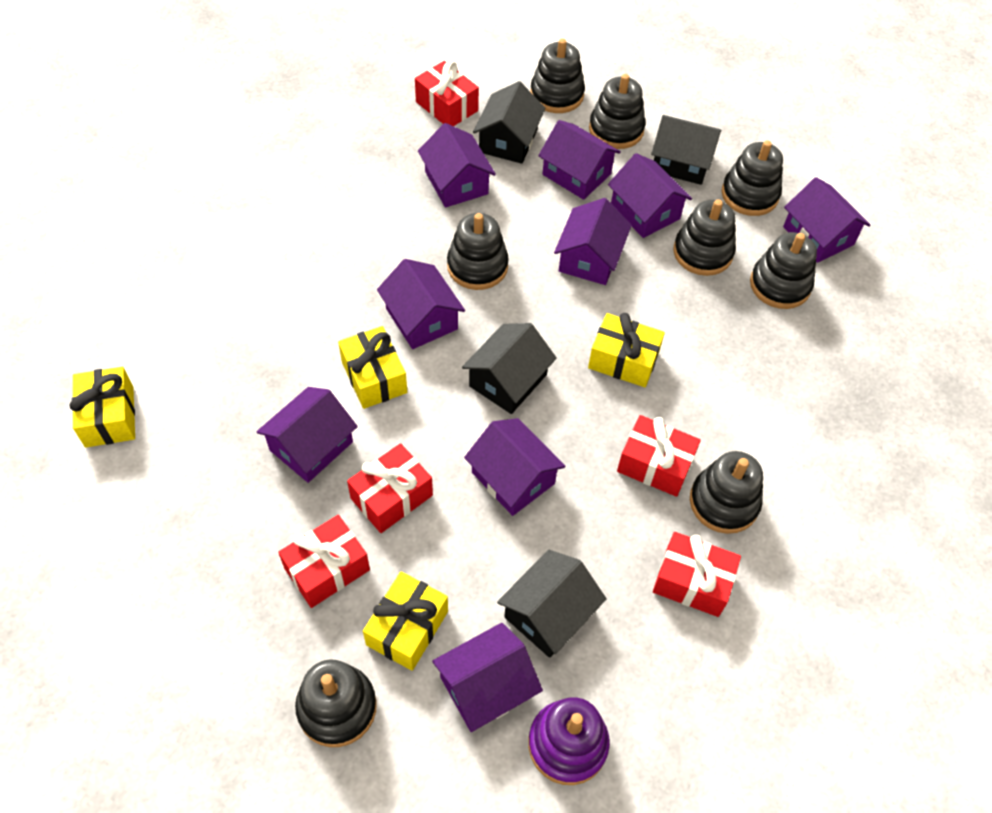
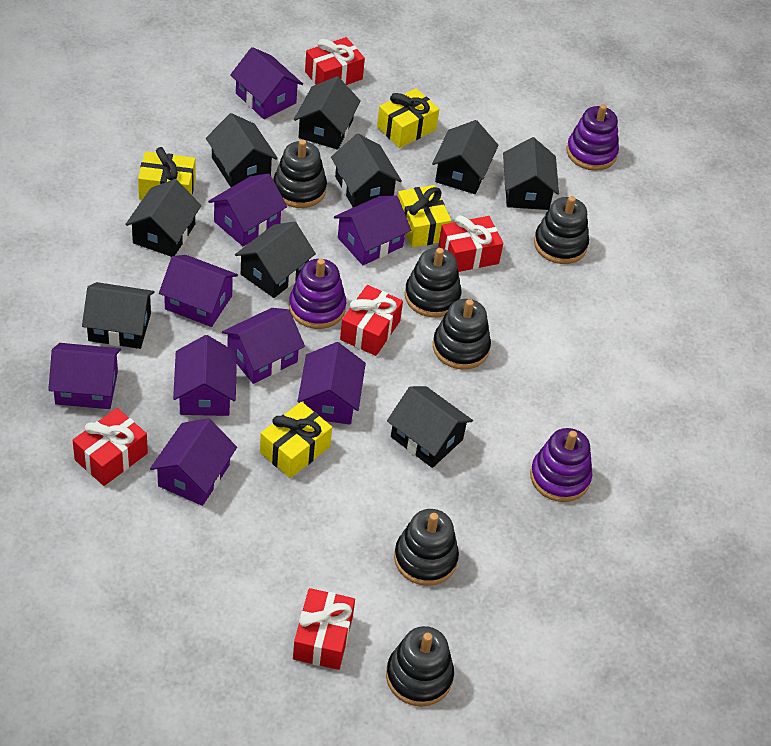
black house: [462,323,557,414] [473,81,545,164] [497,550,607,658] [651,115,721,185] = 4 -> [82,282,155,349] [125,179,202,257] [206,113,278,187] [235,221,316,298] [294,76,361,150] [331,134,402,207] [387,386,473,468] [432,120,499,194] [503,137,559,210] = 9
black stacking toy: [295,659,377,747] [447,213,509,290] [530,38,585,113] [589,74,646,149] [674,200,736,276] [690,451,763,534] [722,140,783,216] [750,232,817,309] = 8 -> [273,140,327,208] [386,626,454,707] [394,509,459,586] [405,248,461,317] [433,299,491,370] [534,196,589,264] = 6
purple stacking toy: [528,697,610,785] = 1 -> [289,259,346,329] [530,428,592,502] [567,104,619,171] = 3

